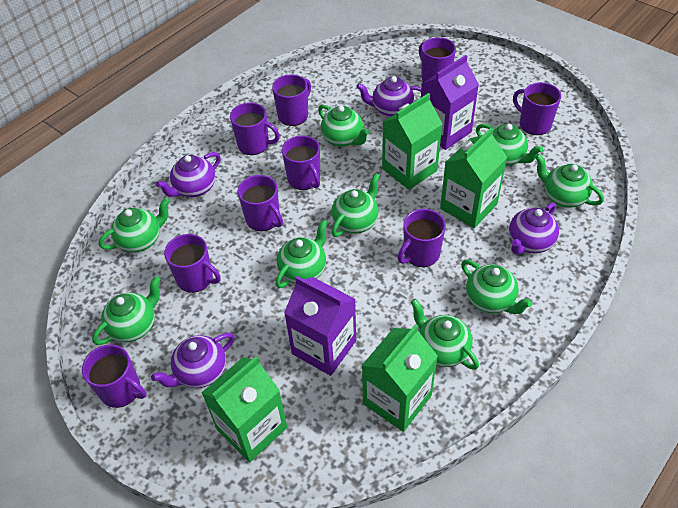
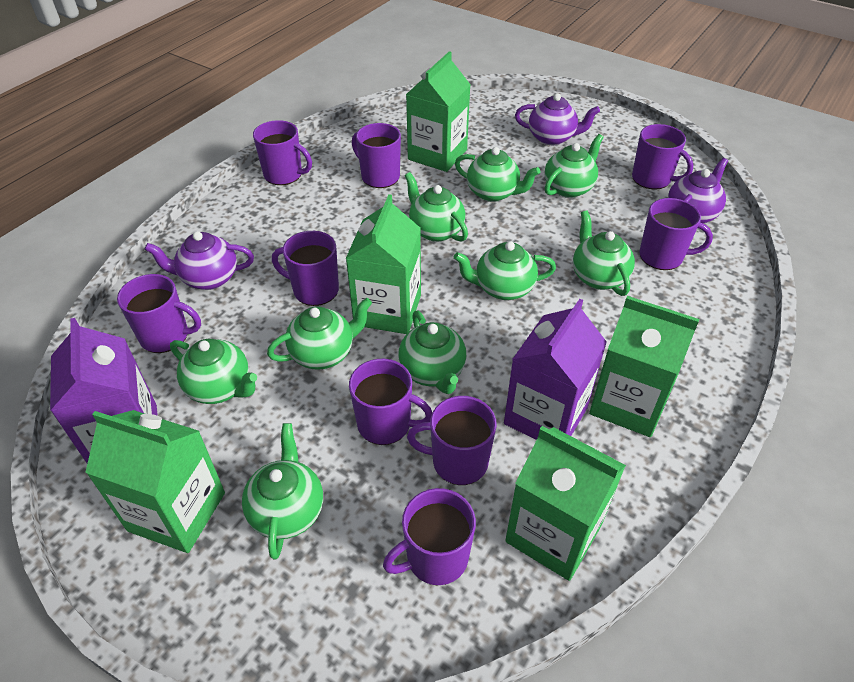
green carton: [201,357,287,462] [362,324,438,432] [382,93,443,190] [440,128,507,228] = 4 -> [85,410,225,553] [346,194,421,334] [406,51,471,172] [505,426,626,581] [589,296,699,437] = 5
purple teapot: [151,333,235,388] [156,152,221,197] [356,76,421,117] [509,203,559,255] = 4 -> [145,231,254,290] [515,93,600,145] [668,158,728,223] = 3

